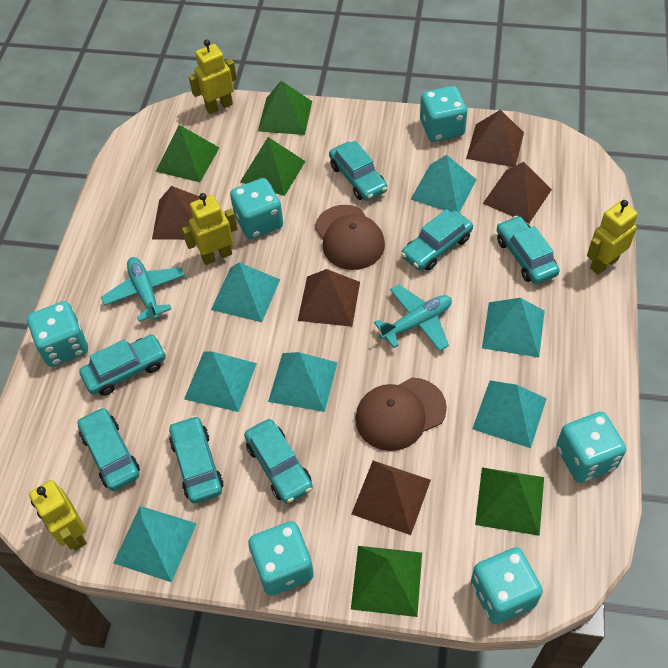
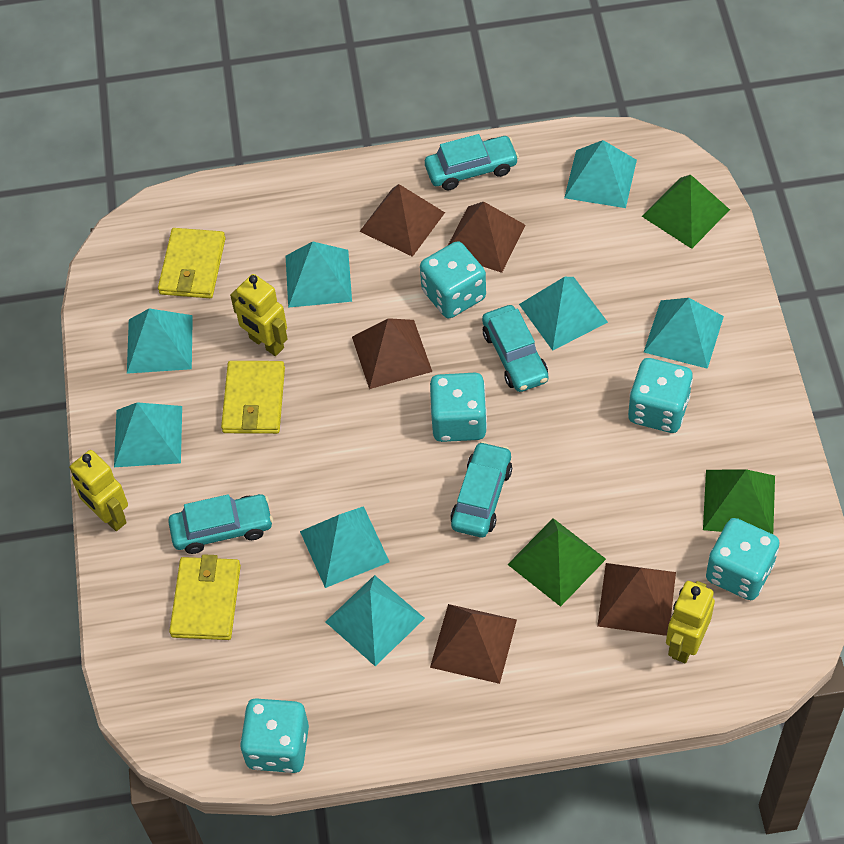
brown cap: [315,205,385,270] [355,378,447,451] = 2 -> none = 0
green pyramid: [155,125,219,182] [240,137,305,196] [258,81,312,135] [351,546,422,617] [475,468,544,536] = 5 -> [507,518,606,607] [642,175,730,249] [703,469,775,534] = 3
turquoise car: [77,407,140,491] [79,334,166,396] [169,416,223,503] [244,419,313,504] [329,141,388,201] [401,209,473,271] [497,216,560,284] = 7 -> [168,494,273,554] [425,134,519,190] [450,441,512,537] [482,305,549,392] = 4
turquoise dice: [27,301,88,367] [230,178,283,239] [248,521,314,596] [420,86,467,142] [471,547,543,624] [556,412,626,483] = 6 -> [240,699,309,773] [420,241,486,318] [430,373,487,442] [628,358,693,433] [706,518,780,600] = 5
turquoise plane: [101,257,185,322] [374,285,452,351] = 2 -> none = 0
turquoise pyramid: [114,506,197,582] [184,352,257,412] [211,262,280,322] [268,352,338,412] [411,155,477,213] [472,381,547,448] [482,298,545,357] = 7 -> [114,402,182,467] [127,308,193,374] [286,241,352,308] [300,506,390,588] [325,575,425,666] [519,277,608,351] [564,140,637,208] [644,298,724,369] = 8
yellow robot: [29,480,87,551] [182,193,237,265] [189,40,237,114] [587,200,638,275] = 4 -> [69,450,128,531] [230,274,287,356] [666,581,715,663] = 3
yellow wallet: none = 0 -> [158,228,226,298] [169,554,241,640] [221,361,285,434] = 3

